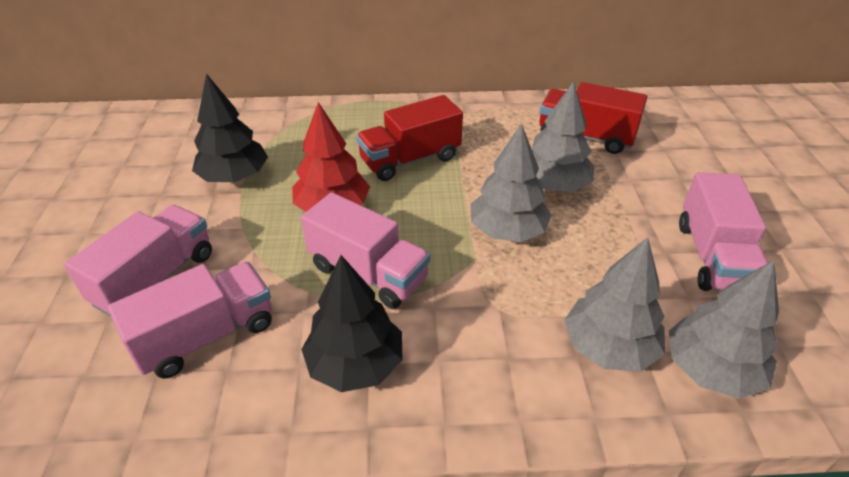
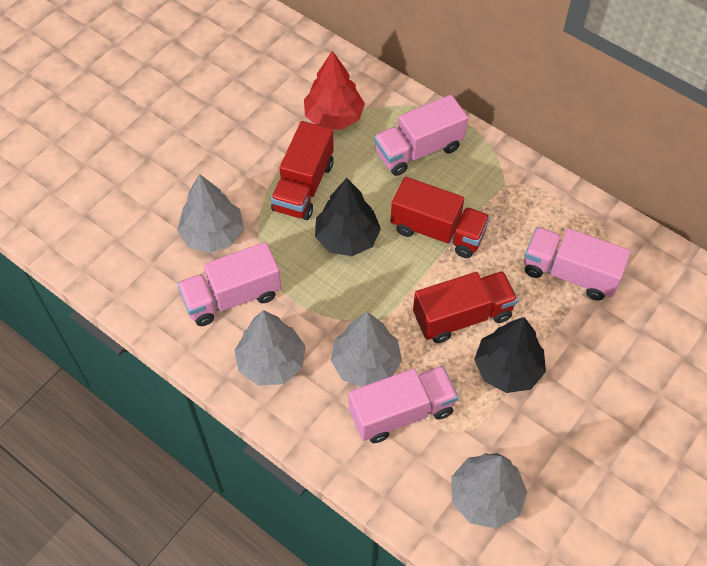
red truck: [356,95,463,181] [539,82,647,154] = 2 -> [271,121,334,220] [390,177,490,258] [413,271,518,343] = 3

